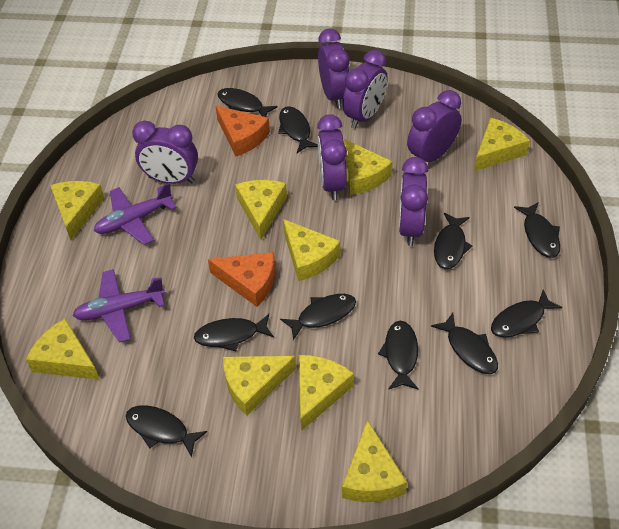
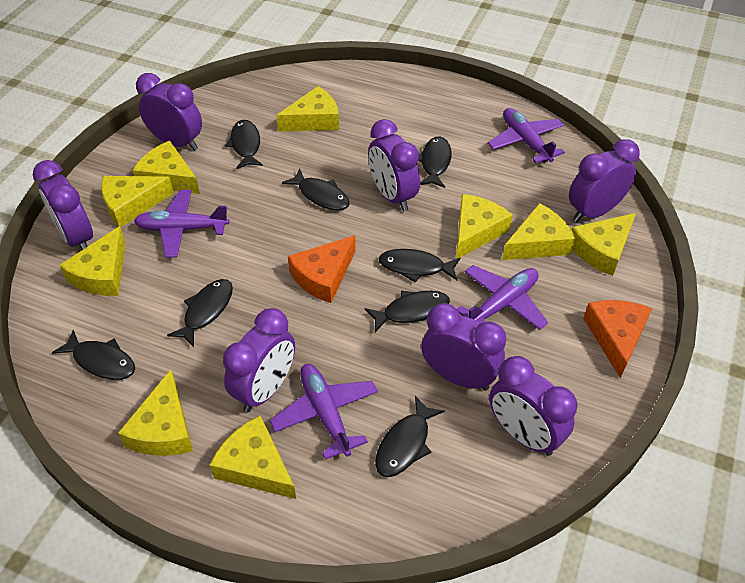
black fish: [126,405,207,457] [194,314,274,351] [217,88,278,117] [278,106,318,153] [280,294,356,340] [378,320,418,389] [431,313,498,374] [434,213,473,269] [491,289,562,338] [514,202,560,258] = 10 -> [52,330,135,380] [167,279,233,347] [225,120,263,169] [282,169,350,211] [365,290,450,332] [375,396,445,477] [378,249,460,282] [418,136,452,188] = 8
purple clock: [132,120,198,184] [317,114,347,200] [318,29,350,109] [342,50,387,129] [399,157,429,246] [407,90,461,162] = 6 -> [33,160,93,250] [136,73,202,151] [223,308,295,412] [368,119,420,211] [421,303,506,391] [489,356,577,456] [569,139,640,222] = 7
purple plane: [72,269,165,343] [94,183,177,245] = 2 -> [134,190,229,258] [270,364,378,460] [457,265,548,330] [488,108,565,163] = 4

